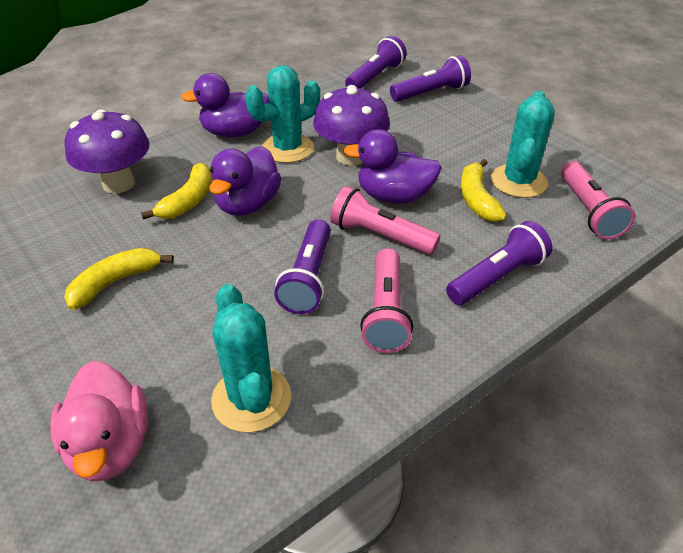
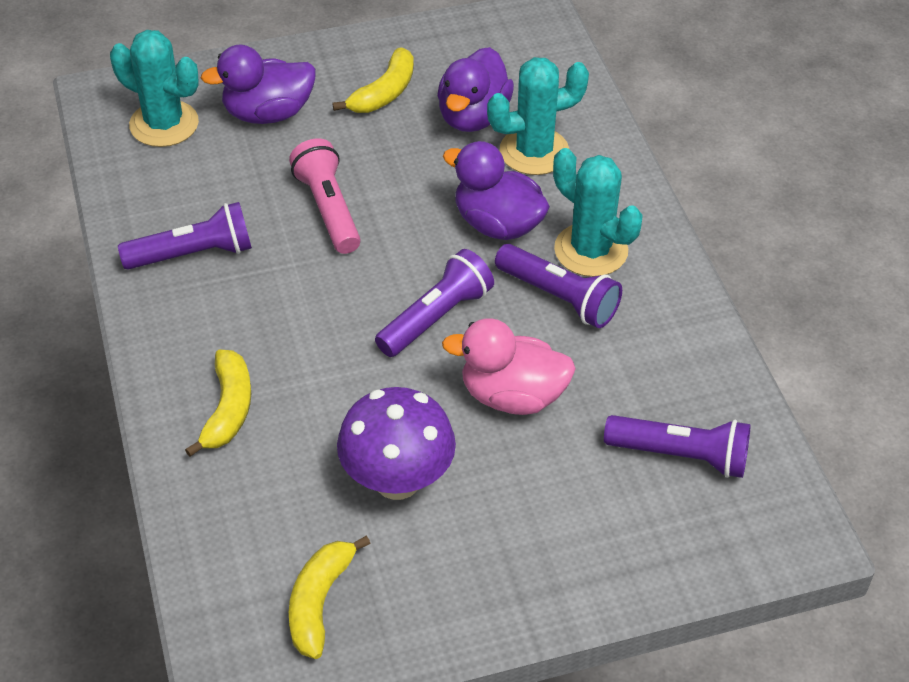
pink flashlight: [330,186,440,255] [360,248,413,353] [561,161,635,239] = 3 -> [289,138,361,254] = 1
purple mushroom: [64,109,150,193] [313,85,390,166] = 2 -> [337,387,456,500] = 1

